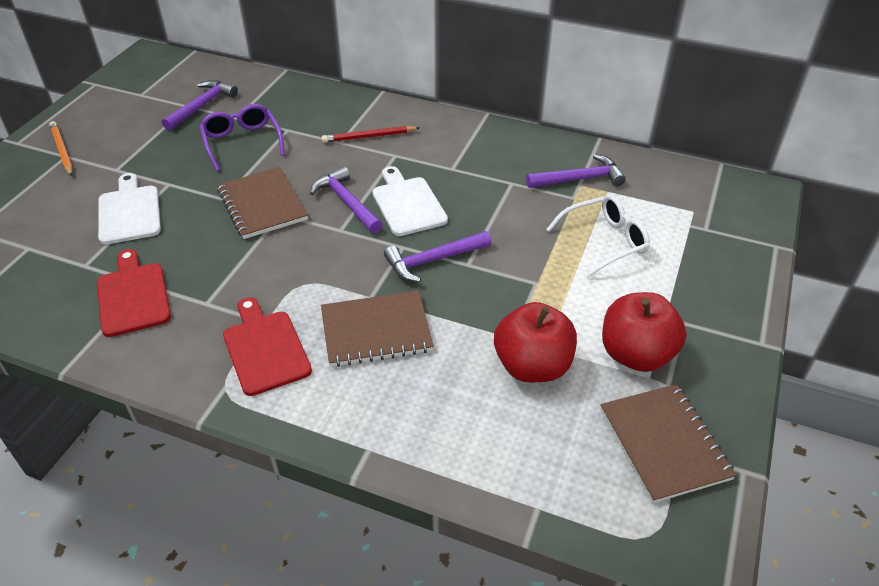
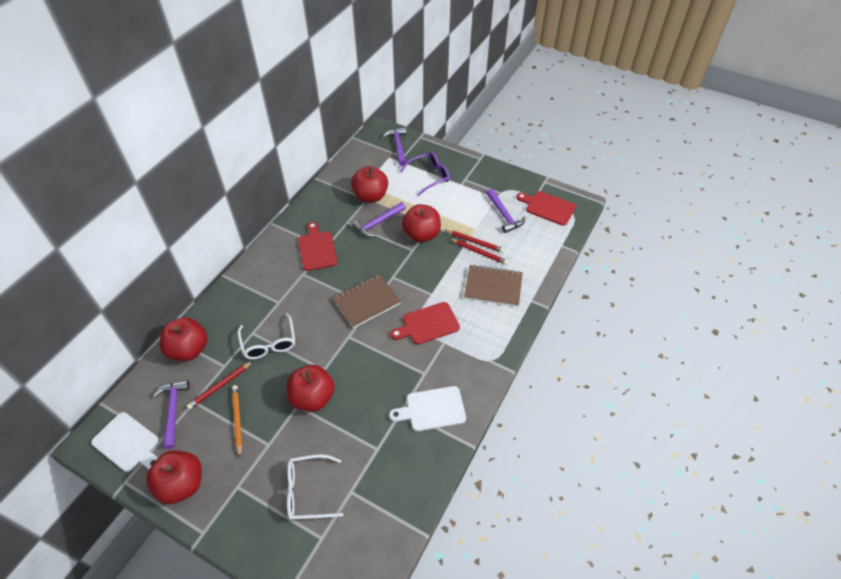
brown notebook: [217,167,308,239] [321,290,434,367] [600,384,737,503] = 3 -> [332,274,401,328] [464,264,523,307] = 2
red apple: [494,302,577,383] [602,292,687,372] = 2 -> [146,451,202,504] [160,317,208,361] [287,365,335,412] [351,166,388,203] [402,204,441,242] = 5
red cutting board: [97,249,171,337] [223,297,312,396] = 2 -> [298,222,337,271] [390,302,460,345] [516,191,576,226] = 3
red pencil: [322,126,420,143] = 1 -> [186,361,253,410] [445,230,504,253] [449,238,508,265] = 3
white glasses: [546,195,650,278] = 1 -> [237,313,295,359] [287,454,343,520] = 2

